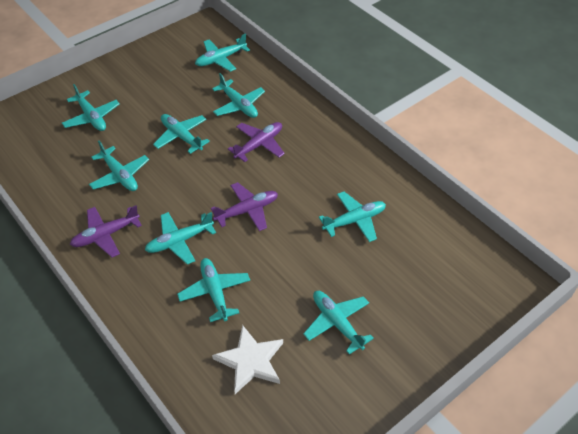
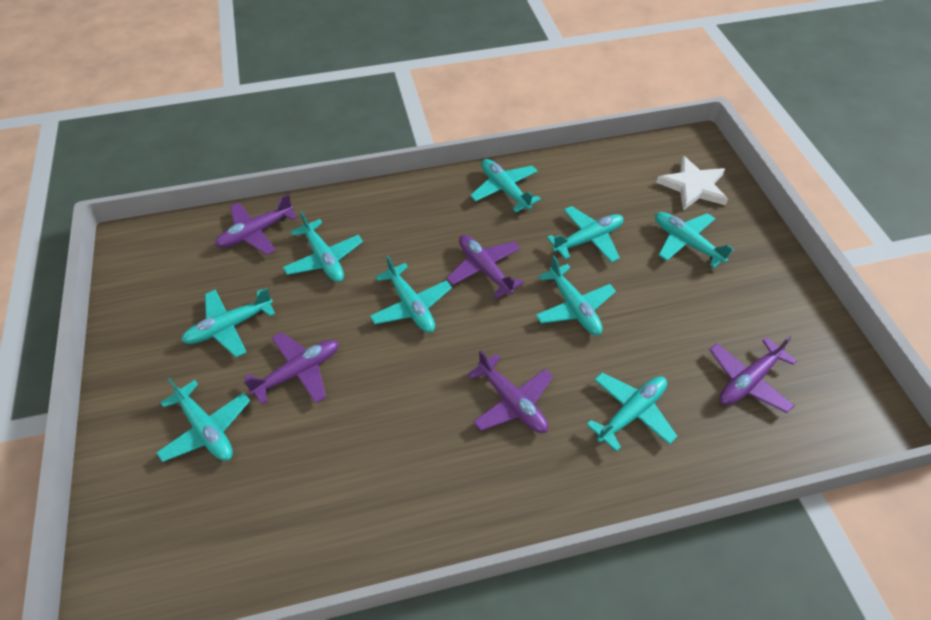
purple plane: [70,205,142,257] [211,182,278,231] [228,122,285,162] = 3 -> [215,194,297,255] [243,332,339,405] [446,235,524,299] [467,350,553,433] [709,336,797,413] = 5

